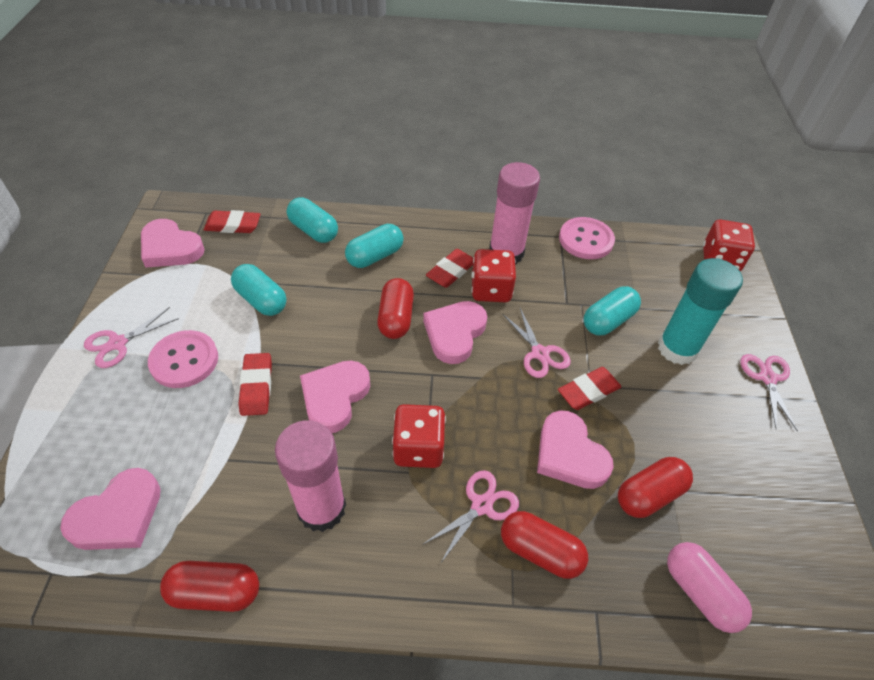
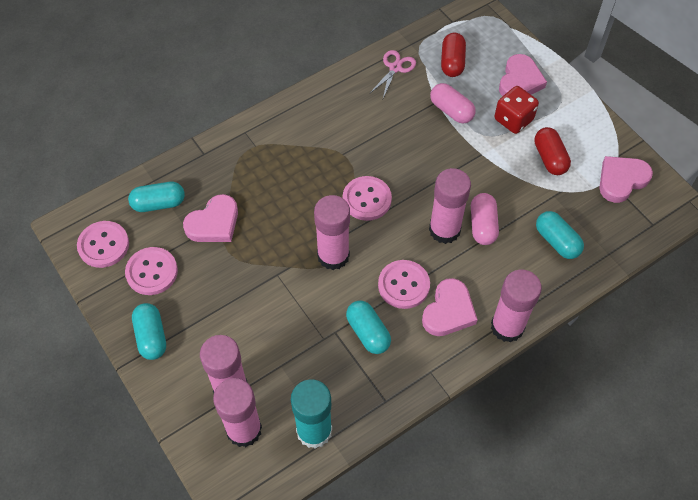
pink button: [148,330,218,388] [559,217,615,259] = 2 -> [77,221,129,268] [125,247,178,295] [343,176,392,221] [378,260,430,309] = 4
pink capsule: [667,542,752,633] = 1 -> [430,83,476,124] [471,193,499,245] = 2
pink glue stick: [275,420,346,532] [489,162,540,264] = 2 -> [200,335,248,393] [213,378,262,447] [314,195,350,270] [429,168,471,244] [491,269,542,343] = 5
pink heart: [60,468,161,550] [141,219,205,268] [300,361,370,433] [423,301,487,364] [537,411,614,489] = 5 -> [183,194,238,242] [422,278,478,336] [499,54,547,96] [599,156,653,203] = 4
pink scissors: [84,307,179,368] [422,470,519,564] [503,308,571,378] [740,354,798,432] = 4 -> [369,50,416,98] = 1
red capsule: [160,561,259,612] [377,278,414,339] [501,511,588,579] [618,457,693,518] = 4 -> [441,33,466,77] [534,127,571,175] = 2
red dice: [392,404,446,468] [471,249,516,302] [703,220,755,271] = 3 -> [495,86,539,134] = 1
red eraser: [204,210,260,233] [238,353,272,416] [426,249,473,288] [558,367,622,410] = 4 -> none = 0

